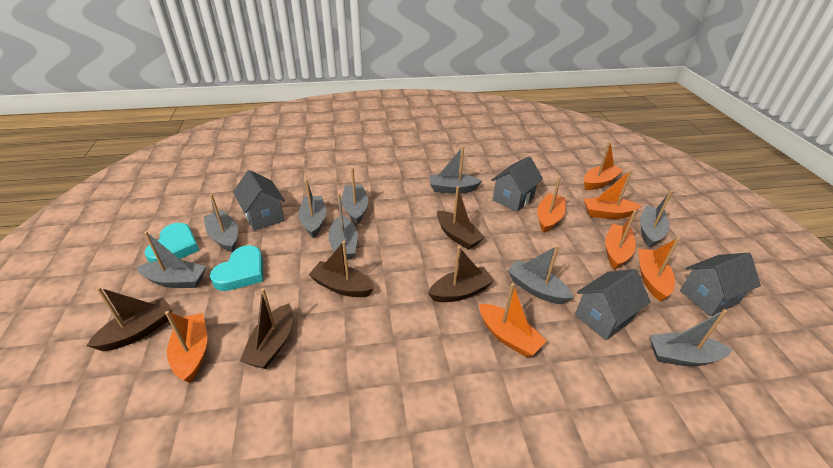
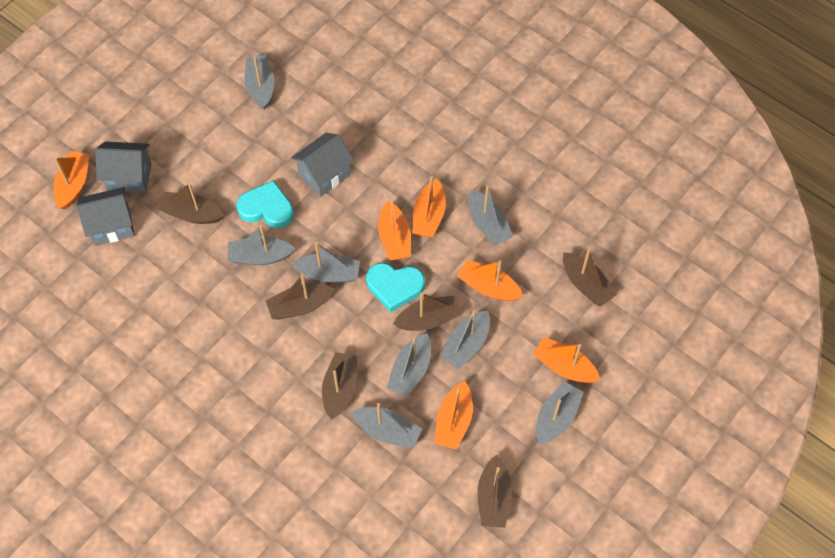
brown boat: [86,287,172,351] [240,288,293,369] [308,241,374,297] [428,246,494,302] [437,186,485,250] = 5 -> [158,183,224,224] [266,274,335,319] [322,352,357,420] [393,293,462,331] [477,455,512,528] [563,248,617,307] = 6
grey boat: [137,231,206,288] [204,194,238,252] [298,179,326,238] [328,193,358,260] [342,167,368,224] [430,146,482,194] [507,245,574,304] [640,190,673,248] [649,309,733,366] = 9 -> [227,225,295,265] [245,55,274,110] [291,242,360,282] [352,403,422,449] [387,333,431,397] [440,310,490,369] [468,186,513,246] [536,381,584,445] = 8
grey house: [233,170,285,231] [491,156,543,212] [575,269,650,340] [680,253,761,316] = 4 -> [76,187,135,246] [95,141,152,193] [291,133,355,197] = 3
orange boat: [165,311,207,383] [479,283,547,357] [537,177,566,233] [584,142,623,190] [584,170,642,219] [605,210,637,269] [638,238,680,301] = 7 -> [53,151,90,209] [378,199,411,260] [412,176,446,237] [434,381,473,450] [457,260,523,301] [533,337,600,383] = 6

